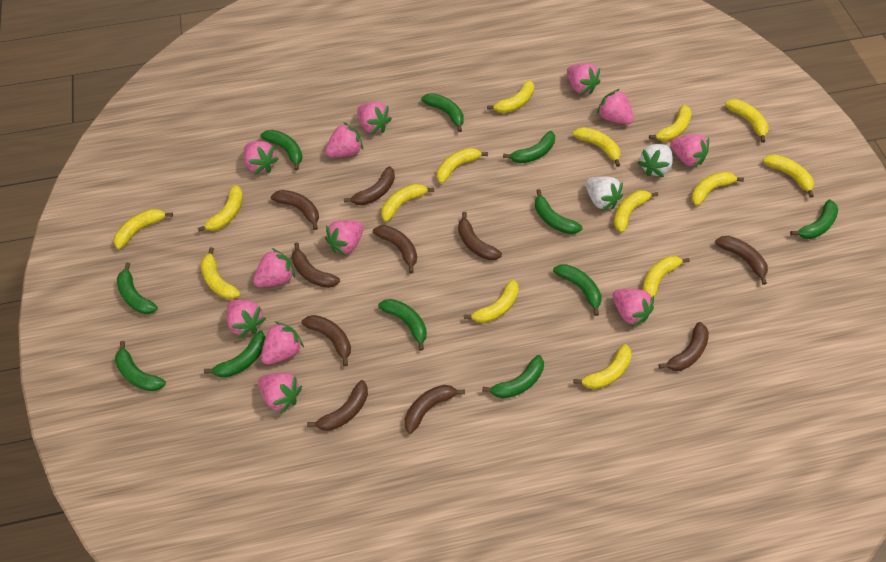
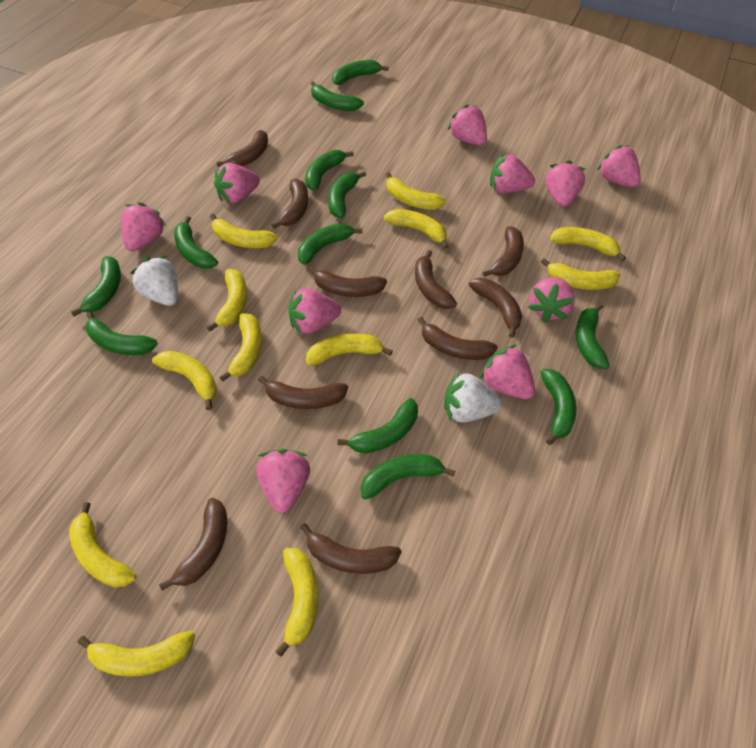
green banana: [115,341,166,391] [117,262,158,314] [204,331,265,378] [260,130,303,170] [378,299,427,351] [421,93,464,132] [482,355,544,399] [503,131,555,163] [535,189,582,234] [553,264,602,316] [790,200,838,239] = 11 -> [71,256,121,317] [85,311,158,355] [174,216,218,268] [298,223,363,265] [305,150,354,190] [310,81,364,111] [328,171,366,218] [332,60,389,85] [337,398,418,453] [361,454,455,500] [540,369,576,445] [575,303,609,369] = 12
pink strawberry: [226,299,266,338] [244,141,279,174] [253,248,295,287] [258,373,302,414] [261,321,304,365] [325,122,363,157] [325,220,364,256] [357,102,392,134] [567,63,600,95] [597,89,634,124] [613,289,654,327] [670,134,709,168] = 12 -> [121,202,166,251] [214,163,260,203] [256,449,310,513] [288,288,341,334] [448,104,487,146] [480,345,535,399] [490,154,535,193] [528,277,575,323] [546,160,585,207] [597,144,641,187] = 10
yellow banana: [114,209,173,249] [198,185,243,232] [201,247,241,299] [381,184,434,222] [437,148,488,184] [464,279,519,323] [487,80,534,113] [573,127,621,167] [574,344,632,389] [614,190,658,233] [642,256,690,298] [649,105,692,142] [691,172,744,206] [725,99,769,143] [763,154,814,198] = 15 -> [69,502,137,587] [78,631,195,677] [152,351,217,410] [207,269,247,332] [210,214,278,248] [220,313,262,382] [275,548,318,657] [306,333,393,366] [384,209,449,249] [386,172,446,210] [541,258,620,290] [550,227,626,261] = 12

